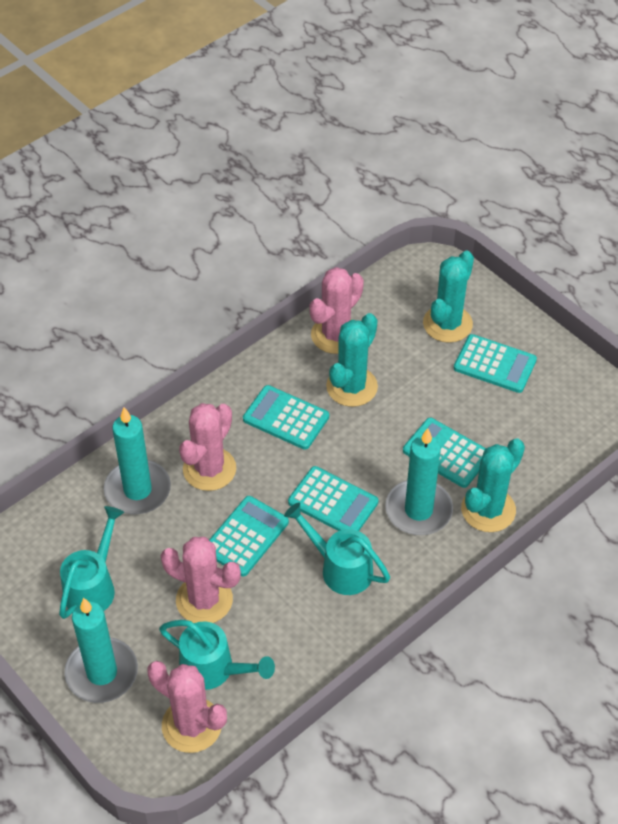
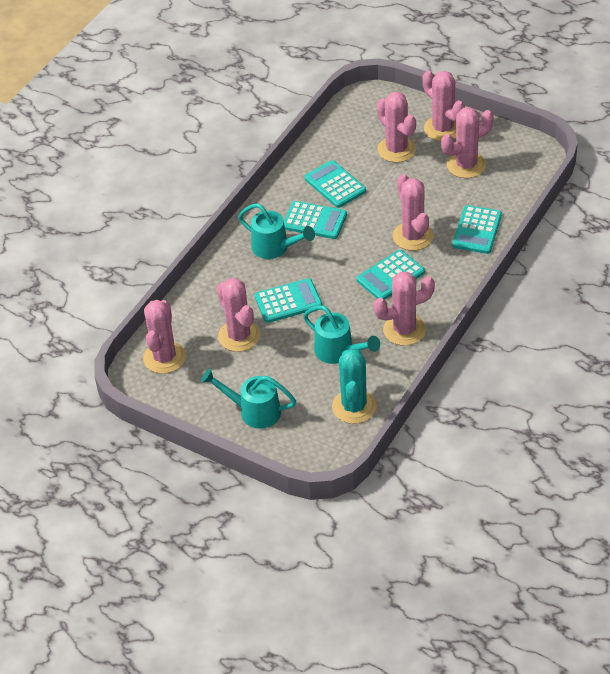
pink cactus: [147,661,227,753] [161,537,241,623] [179,403,236,491] [309,267,364,354] = 4 -> [143,300,186,374] [217,278,261,352] [374,272,435,346] [377,92,416,162] [393,174,433,251] [422,71,465,141] [441,107,494,178] = 7
turquoise cactus: [326,313,378,407] [423,250,474,343] [461,438,525,532] = 3 -> [332,348,377,424] = 1
turquoise candle: [64,598,138,703] [104,407,171,514] [385,428,453,535] = 3 -> none = 0

